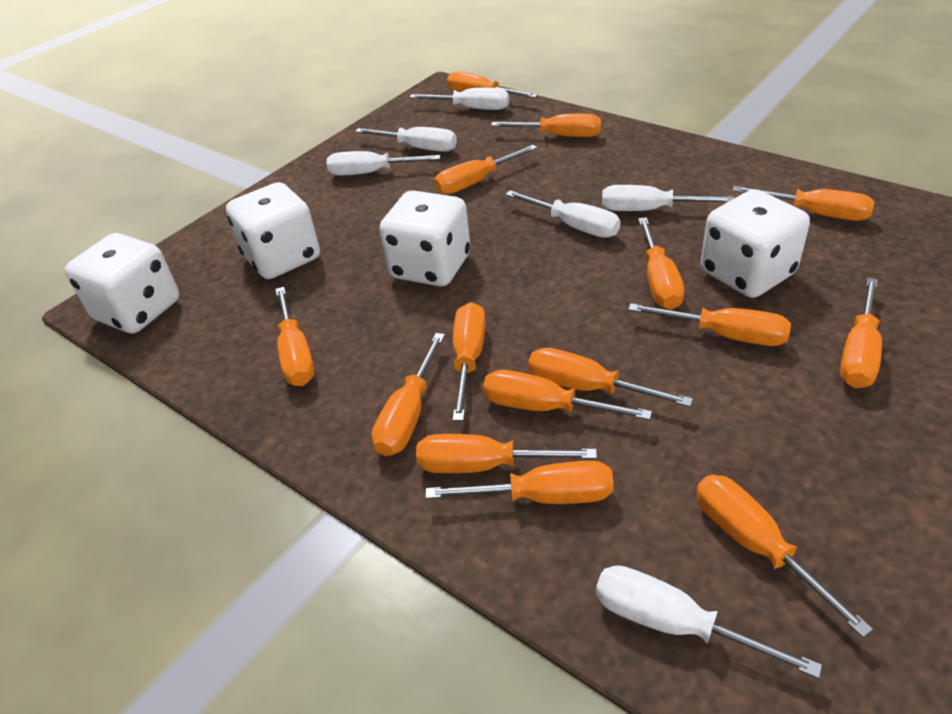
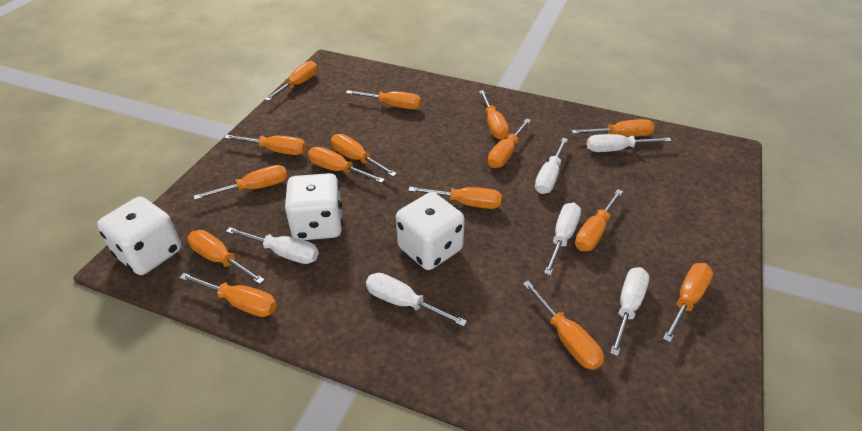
white dice: [65,233,179,333] [226,182,320,279] [379,190,470,286] [701,189,810,298] = 4 -> [97,197,181,275] [285,173,343,240] [396,192,465,270] = 3

